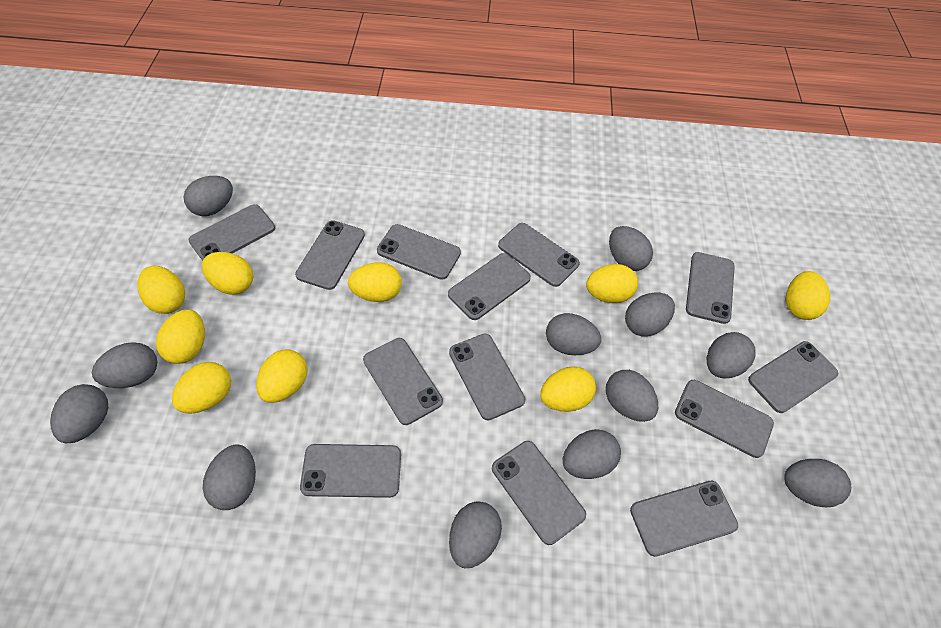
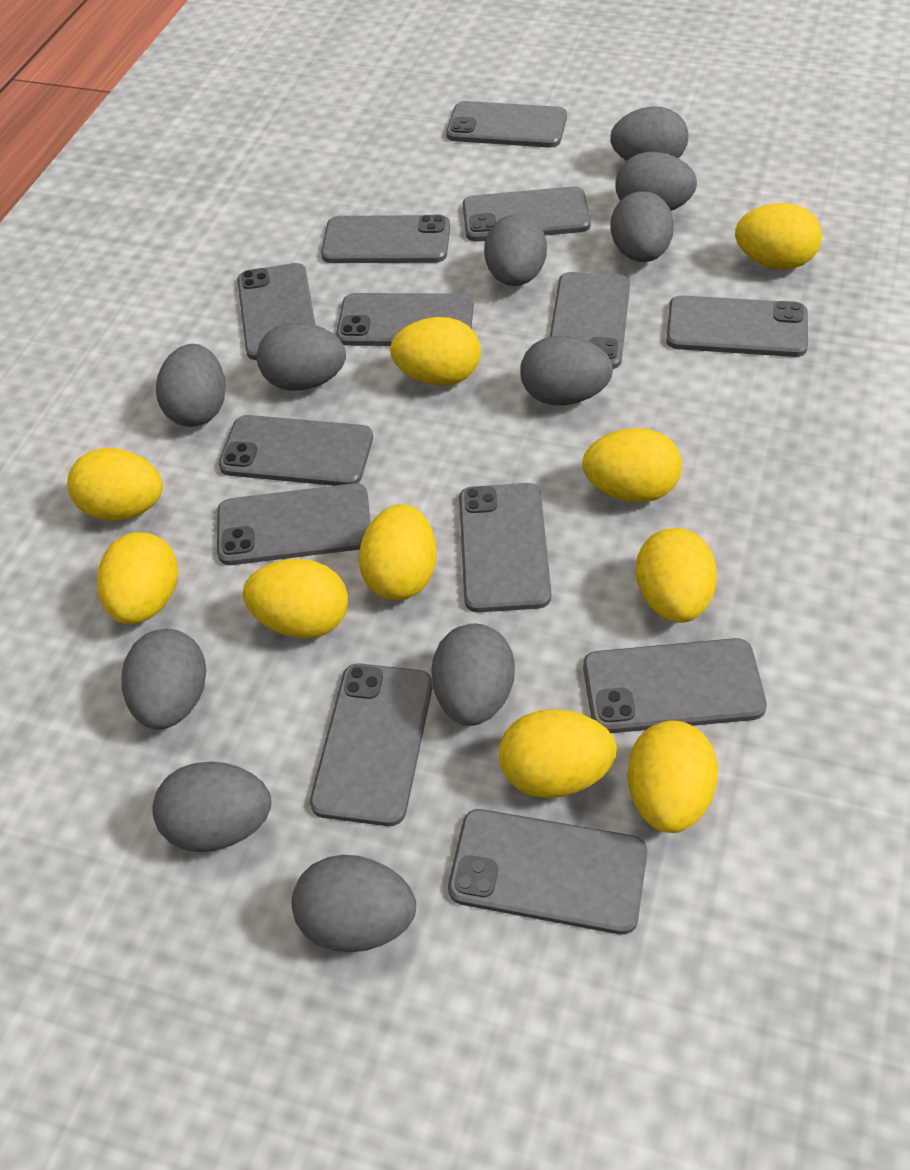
grey egg: [50,384,108,443] [92,342,157,388] [183,176,233,216] [203,444,256,510] [449,501,502,568] [546,313,601,355] [563,429,621,479] [606,370,658,422] [609,226,653,271] [625,293,675,337] [707,332,756,379] [784,459,851,507] = 12 -> [122,629,207,730] [152,762,271,852] [156,344,226,427] [257,323,346,391] [292,855,416,952] [431,624,515,726] [484,214,547,286] [520,336,613,405] [610,107,688,161] [610,191,674,262] [615,152,697,211] = 11
yellow egg: [137,266,185,314] [156,309,205,364] [172,362,231,413] [202,252,253,294] [256,349,307,403] [348,262,402,302] [540,367,596,412] [586,264,638,303] [786,271,830,320] = 9 -> [67,448,163,521] [97,532,178,624] [243,559,348,639] [359,504,437,600] [390,317,481,385] [499,709,617,798] [582,428,682,503] [627,721,718,833] [636,528,717,623] [735,203,822,270] = 10

